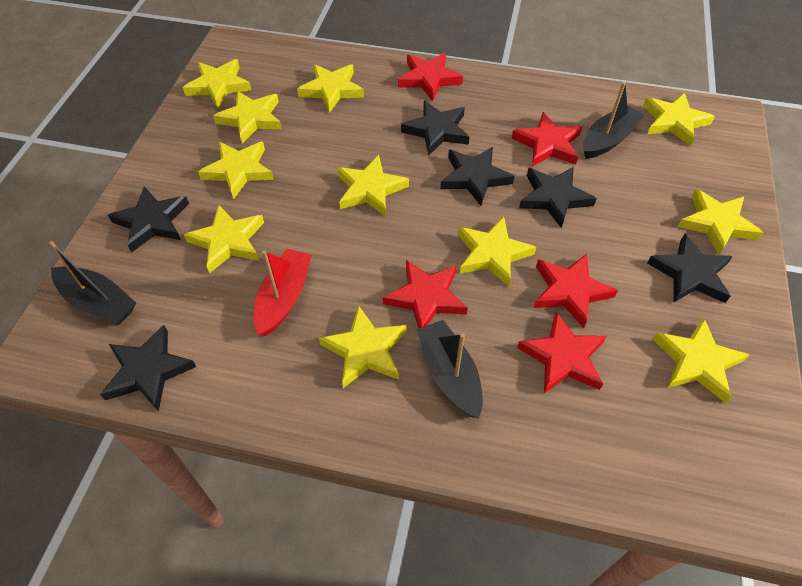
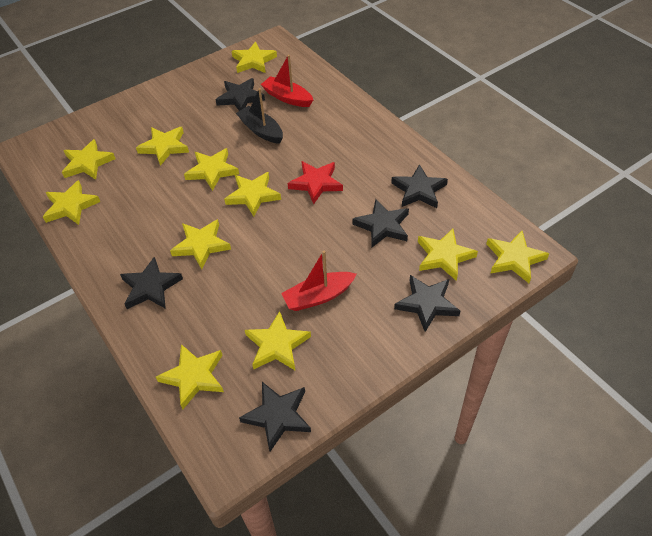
black boat: [49,241,136,325] [416,320,483,418] [583,82,645,159] = 3 -> [236,88,283,144] = 1
red boat: [254,249,312,336] = 1 -> [261,55,313,107] [281,251,357,311] = 2
red star: [383,260,468,328] [398,53,463,101] [512,112,582,167] [517,311,607,393] [534,254,618,328] = 5 -> [287,161,343,204] = 1

